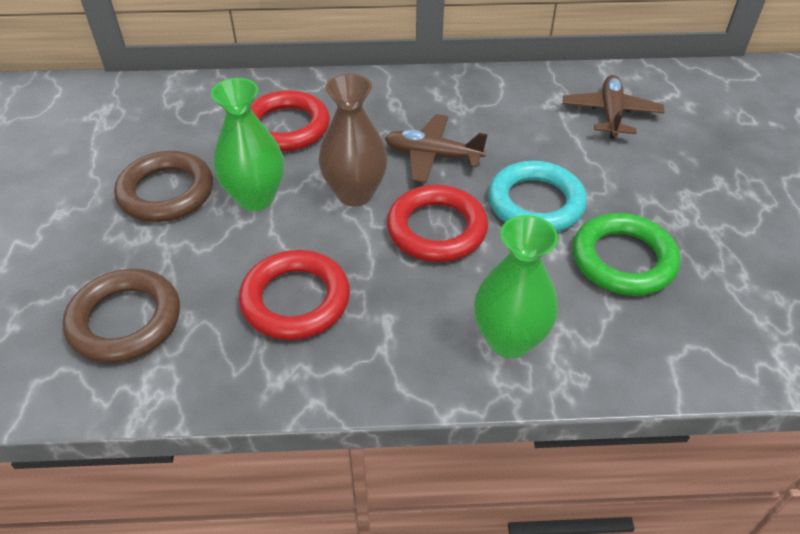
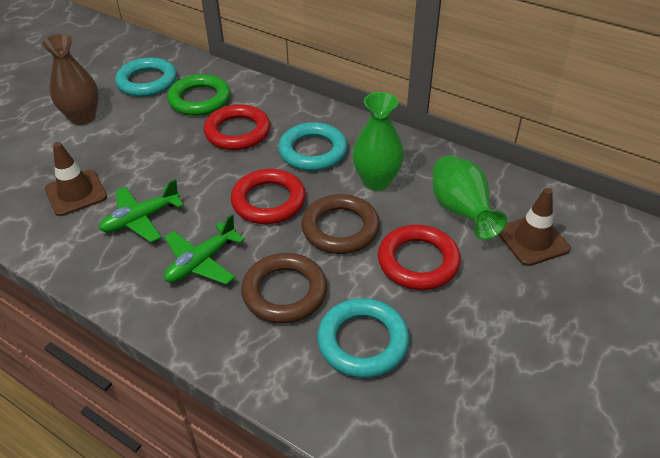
brown plane: [385,114,488,183] [563,75,665,139] = 2 -> none = 0
brown traffic cone: none = 0 -> [45,142,107,216] [499,188,571,266] = 2
green plane: none = 0 -> [99,179,184,242] [164,214,245,285] = 2
turquoise ring: [488,161,587,232] = 1 -> [115,57,177,97] [278,122,347,171] [317,298,409,378] = 3

